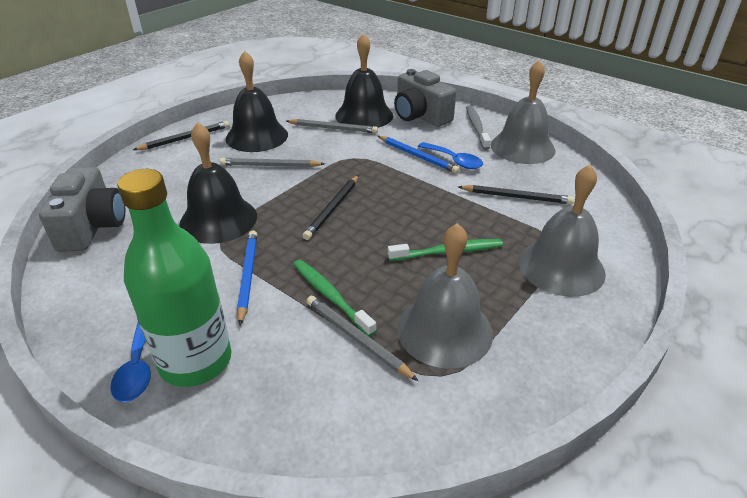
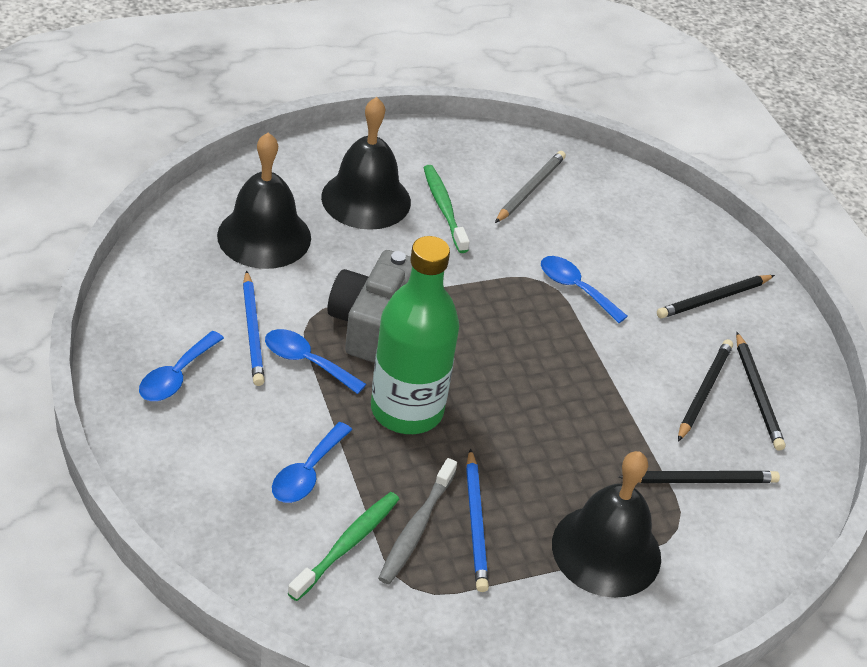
black pencil: [133,121,230,150] [303,175,359,240] [458,185,574,205] = 3 -> [619,471,780,483] [657,275,775,318] [678,339,733,442] [736,332,785,451] = 4
blue spoon: [110,323,151,402] [418,142,483,169] = 2 -> [139,331,224,401] [265,329,366,394] [272,422,352,503] [541,256,628,323] = 4
grey bell: [397,223,493,369] [491,60,556,164] [519,165,606,297] = 3 -> none = 0
grey camera: [39,167,126,252] [394,69,456,127] = 2 -> [328,250,412,363] = 1
grey pencil: [220,158,325,167] [286,119,378,133] [306,296,418,381] = 3 -> [495,151,566,223] = 1

